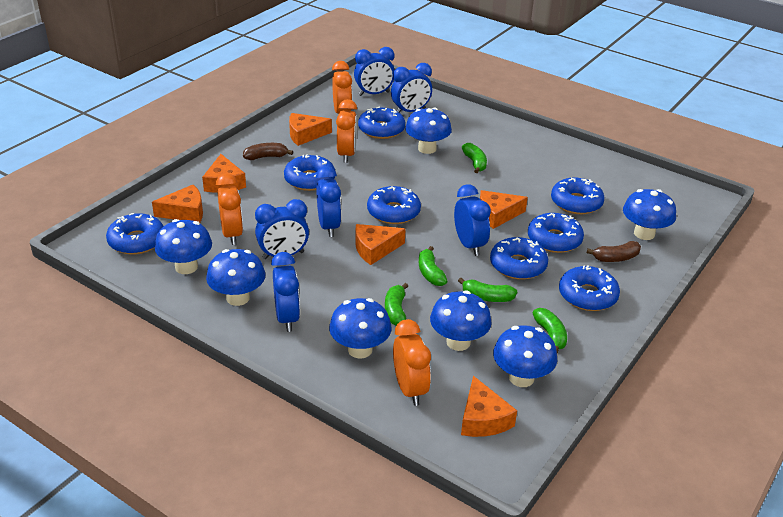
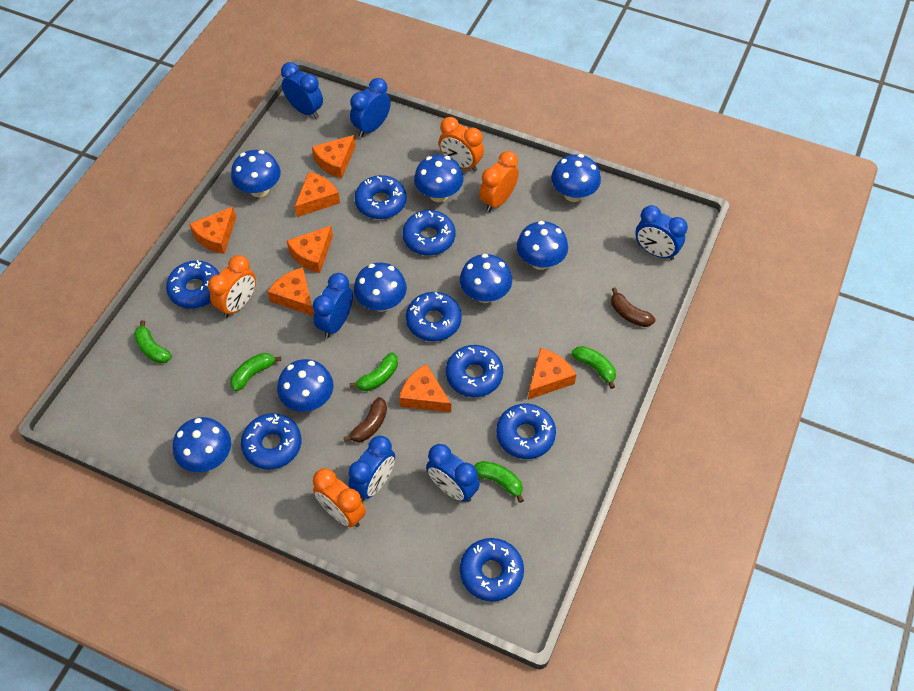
blue mushroom: [155,219,212,274] [206,249,266,306] [329,298,392,359] [405,108,452,154] [430,291,492,351] [493,325,557,387] [623,189,676,240] = 7 -> [173,417,231,472] [231,150,281,197] [277,359,333,412] [354,262,407,312] [414,155,463,202] [460,254,512,303] [517,221,568,270] [551,154,601,202] = 8
orange cheese: [152,185,203,223] [202,154,246,192] [289,113,332,146] [355,224,406,265] [461,376,517,437] [480,190,528,229] = 6 -> [189,207,236,254] [267,267,314,316] [287,226,333,273] [295,172,340,217] [312,135,356,179] [399,364,451,412] [528,348,577,400] = 7

